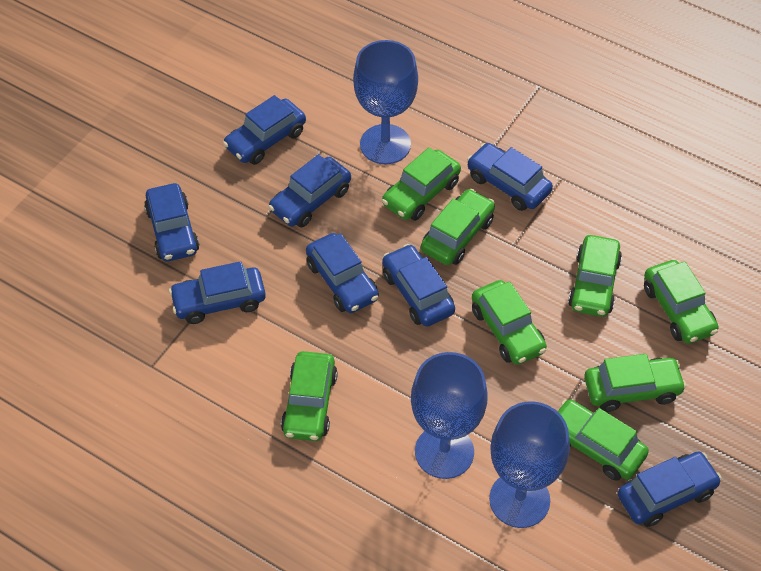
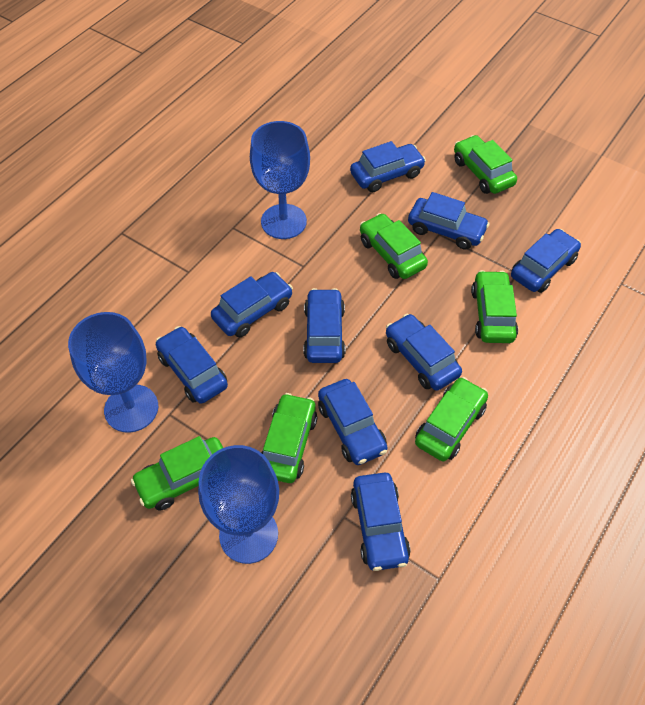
blue car: [144,183,199,262] [169,261,266,324] [223,95,306,165] [268,154,351,228] [306,233,379,313] [382,244,455,327] [467,143,553,211] [618,451,722,527] = 8 -> [156,326,228,404] [211,272,293,338] [303,288,345,363] [318,379,388,465] [350,141,426,192] [351,473,411,571] [386,314,462,391] [408,192,490,250] [511,229,581,293] = 9
green car: [281,351,338,441] [382,147,461,221] [421,189,495,265] [472,280,547,365] [557,399,649,481] [568,235,622,317] [584,354,686,412] [644,260,719,344] = 8 -> [131,436,223,511] [261,393,318,483] [360,213,428,279] [415,377,488,461] [454,135,517,194] [471,270,518,343] = 6

